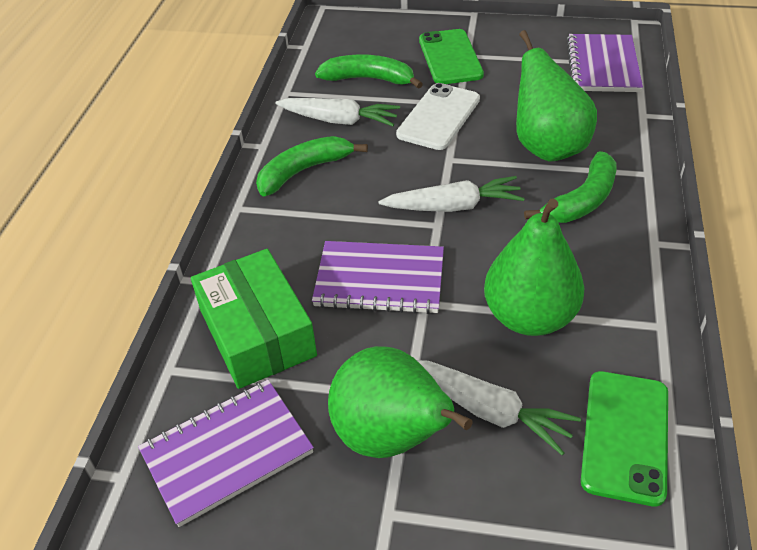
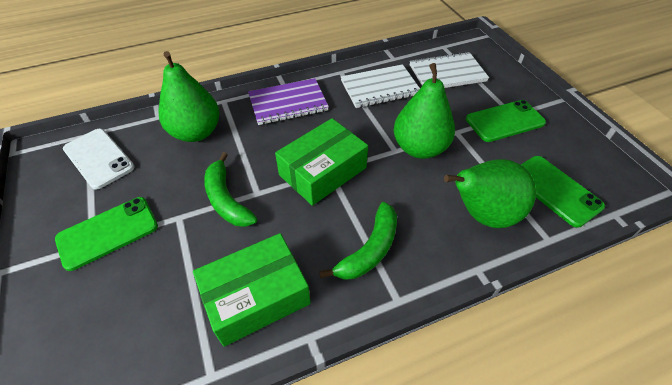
green banana: [256,136,368,196] [315,54,423,89] [524,151,617,223] = 3 -> [204,152,257,227] [319,202,397,280] = 2
green box: [191,249,317,389] = 1 -> [193,233,311,347] [275,118,368,206] = 2
green phone: [419,29,484,84] [581,371,668,507] = 2 -> [55,197,158,271] [466,100,546,142] [521,156,605,228] = 3
purple notebook: [138,380,314,527] [312,241,444,314] [567,34,643,92] = 3 -> [248,78,329,125] = 1
white carrot: [275,98,400,126] [378,176,525,212] [417,360,581,455] = 3 -> none = 0
white notebook: none = 0 -> [341,64,420,108] [410,52,489,88] = 2

